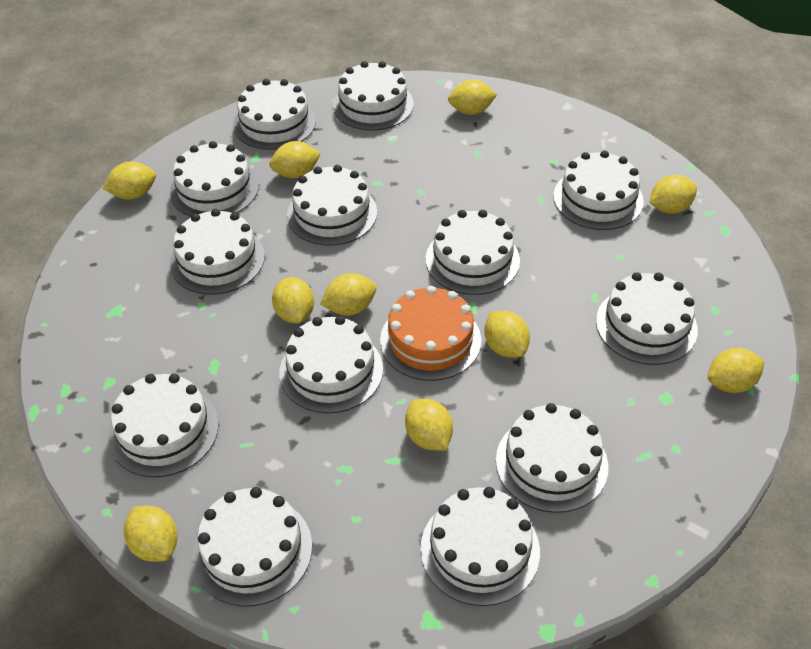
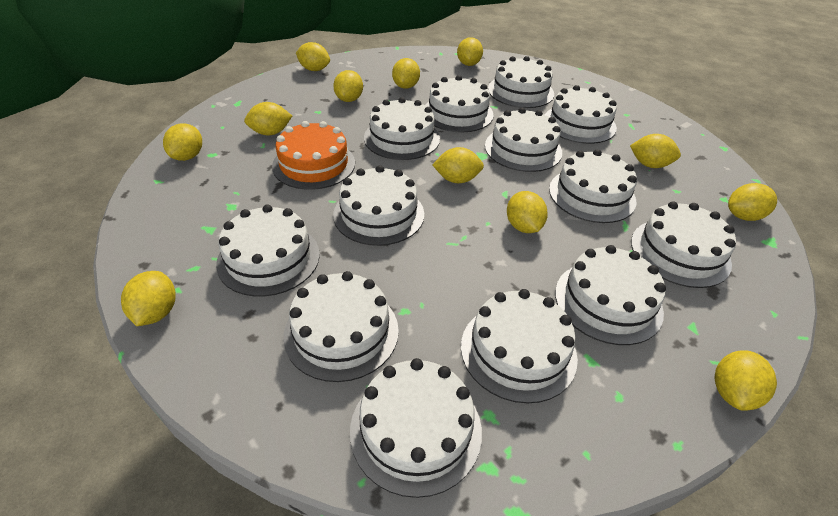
yellow lemon: [103,162,156,200] [124,506,178,562] [269,141,321,178] [272,277,314,324] [320,273,377,316] [405,399,453,451] [448,80,497,115] [484,311,530,358] [649,175,697,214] [708,348,765,393] = 10 -> [121,271,175,326] [163,123,202,161] [244,102,292,135] [296,42,330,71] [333,70,363,102] [392,58,420,89] [432,147,484,183] [457,37,483,66] [507,191,548,233] [630,134,681,168] [715,350,777,411] [728,183,777,221] = 12

